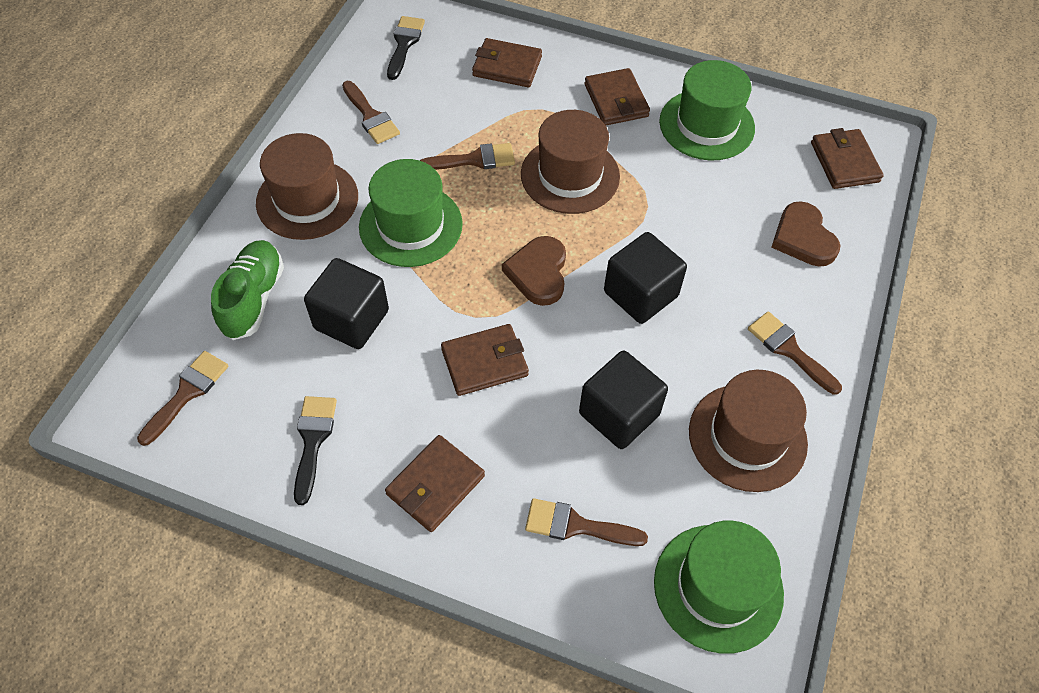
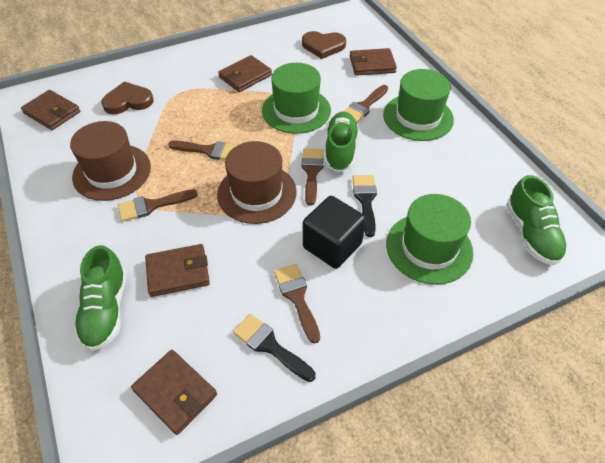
black cube: [304,258,389,349] [579,351,668,449] [604,232,687,324] = 3 -> [303,196,366,269] = 1
brown hat: [256,133,358,240] [521,110,620,214] [689,370,808,492] = 3 -> [70,121,151,201] [217,141,297,224] = 2
green shoe: [211,240,284,340] = 1 -> [74,245,127,351] [325,112,359,172] [506,175,567,265] = 3

